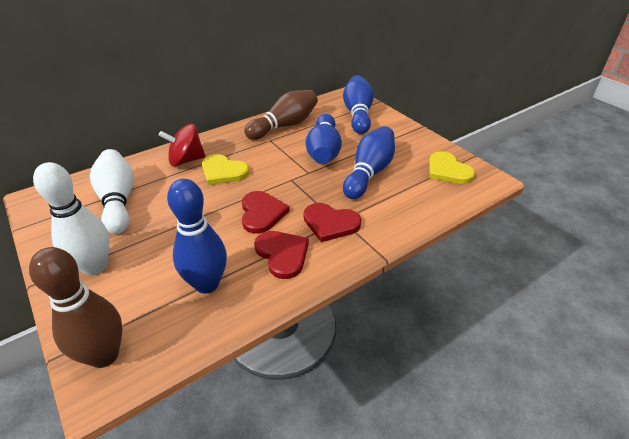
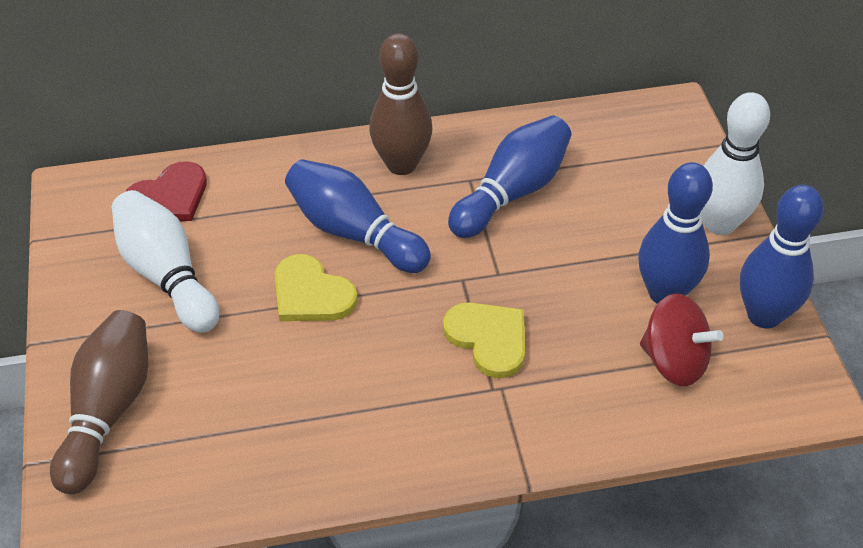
red heart: [242,191,290,234] [254,231,309,279] [303,203,361,242] = 3 -> [125,161,207,221] = 1

